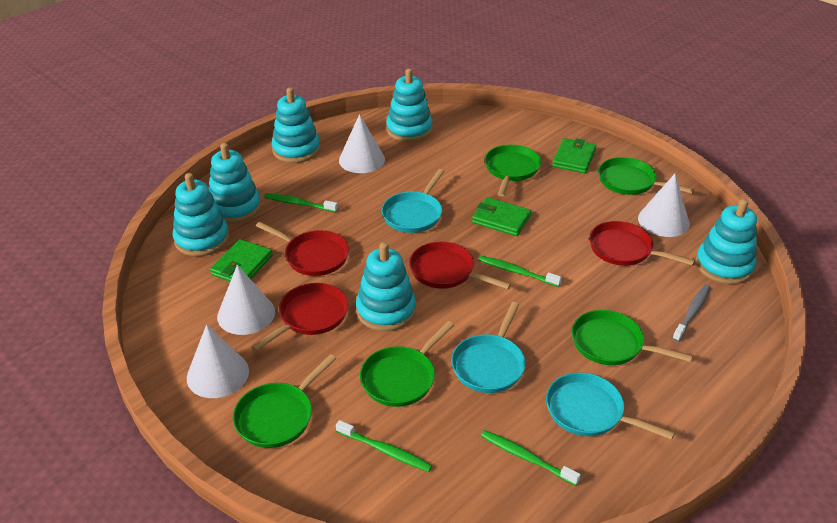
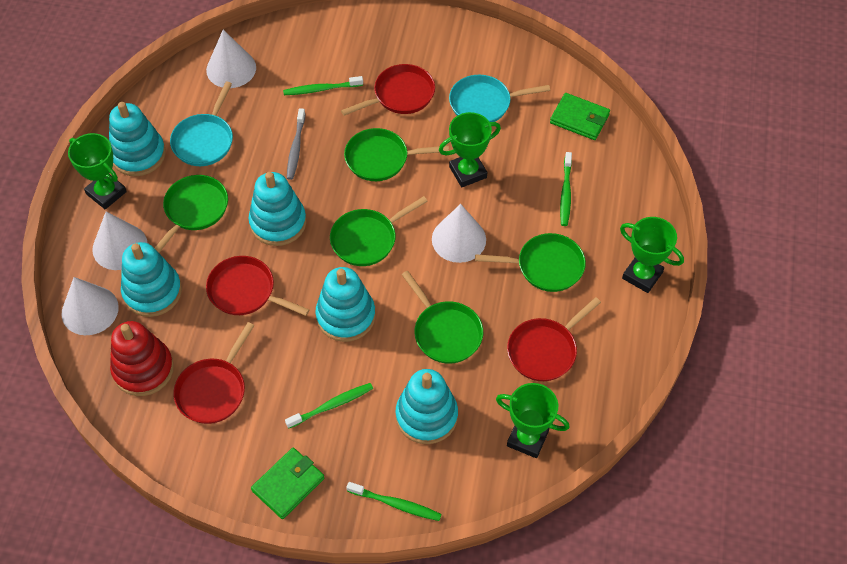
green trophy: none = 0 -> [68,133,127,209] [439,112,501,187] [496,383,570,458] [620,217,684,293] = 4
green wallet: [210,239,273,281] [472,197,531,236] [553,138,596,173] = 3 -> [251,448,325,519] [550,93,610,140] = 2
red stacking toy: none = 0 -> [110,321,174,396] = 1
turquoise pan: [382,169,445,233] [451,302,525,393] [546,372,675,440] = 3 -> [170,82,233,166] [449,75,550,122] = 2
turquoise stacking toy: [173,173,229,257] [209,143,261,224] [272,88,320,163] [356,242,416,331] [386,68,433,142] [696,199,757,284] = 6 -> [109,102,166,176] [121,242,182,317] [249,172,306,246] [316,267,375,342] [396,369,458,444] = 5

